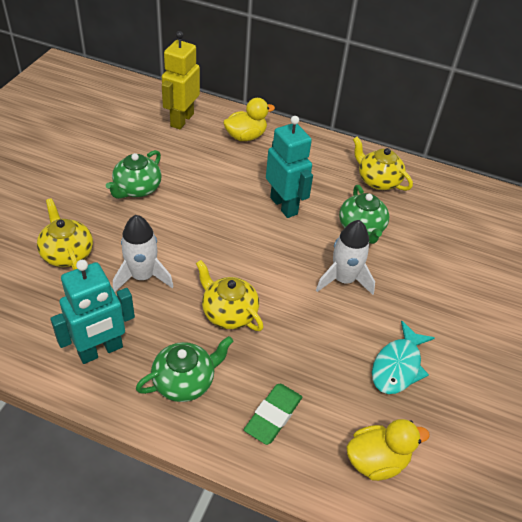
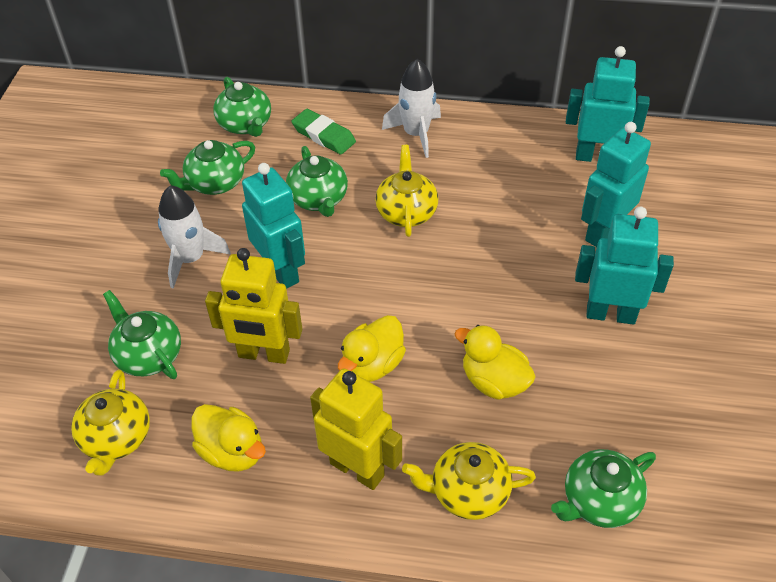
green teapot: [106,150,162,199] [136,336,234,402] [339,185,389,244] = 3 -> [103,290,181,379] [160,140,255,195] [213,77,271,137] [286,146,348,217] [551,449,656,528] = 5
turquoise fish: [372,321,435,394] = 1 -> none = 0
turquoise robot: [50,260,135,364] [266,116,313,218] = 2 -> [242,163,305,289] [566,46,650,162] [575,207,674,325] [581,122,651,247] = 4
yellow duck: [223,98,275,141] [346,419,430,481] = 2 -> [192,404,266,472] [338,315,406,382] [454,325,536,400] = 3
yellow robot: [162,31,200,129] = 1 -> [205,248,302,364] [310,369,402,490] = 2

